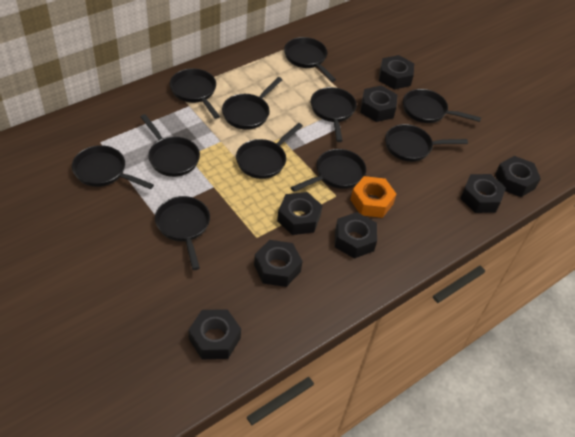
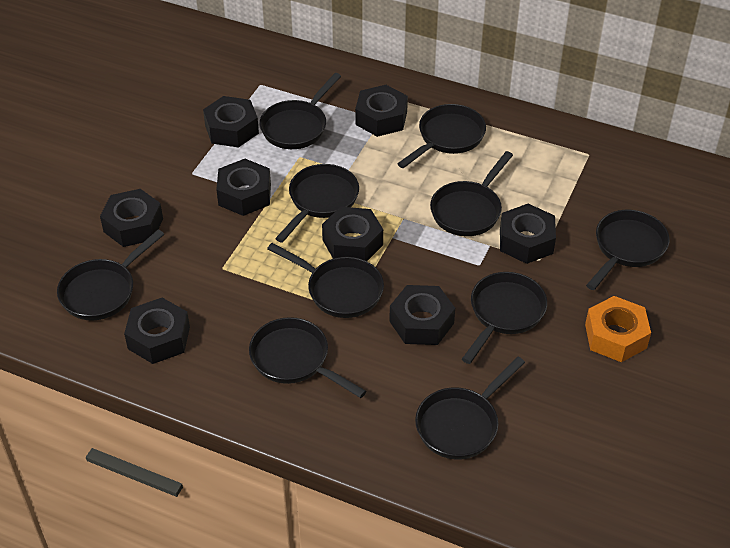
black pan: [72,145,154,189] [140,114,200,177] [155,196,210,270] [170,68,220,119] [222,77,282,130] [236,123,303,179] [284,37,336,82] [291,149,366,192] [311,87,357,142] [385,124,468,162] [403,89,481,123] = 11 -> [57,229,164,320] [249,317,366,398] [260,73,341,149] [267,243,384,318] [275,164,359,243] [397,104,486,168] [415,357,525,460] [430,151,513,236] [462,272,547,364] [586,210,670,290] = 10

